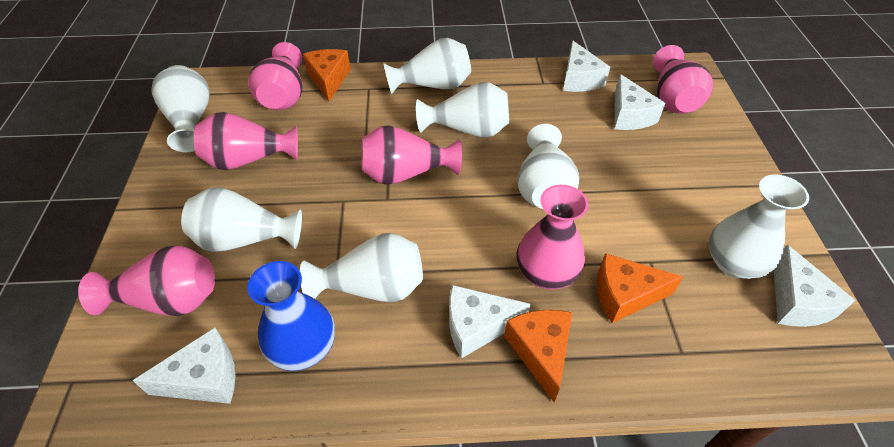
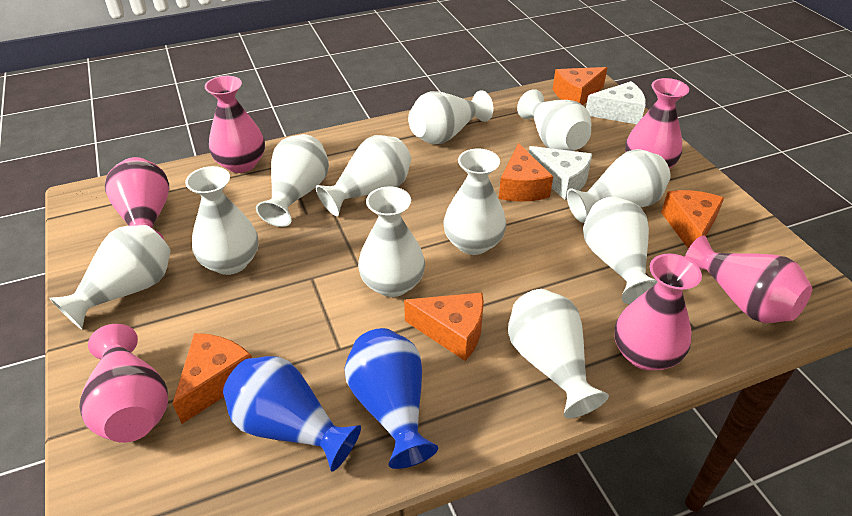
blue vase: [247,261,335,371] = 1 -> [223,356,361,472] [344,328,438,469] = 2
orange cheese: [303,49,351,101] [504,310,572,402] [597,253,683,323] = 3 -> [172,333,252,424] [404,293,484,361] [499,143,553,202] [553,67,608,105] [661,190,724,249] = 5
white cheese: [132,327,236,404] [449,285,530,359] [563,40,610,92] [614,74,666,130] [774,245,856,327] = 5 -> [529,146,592,200] [586,81,646,124] = 2
white vase: [151,65,210,152] [181,187,302,252] [300,233,423,302] [384,38,471,94] [416,82,509,138] [517,124,579,209] [709,174,809,279] = 7 -> [49,225,171,329] [185,166,259,275] [256,134,329,227] [316,135,411,216] [358,187,425,297] [408,90,493,144] [443,148,506,255] [508,289,609,418] [517,89,592,151] [567,149,670,223] [583,196,657,304] = 11

